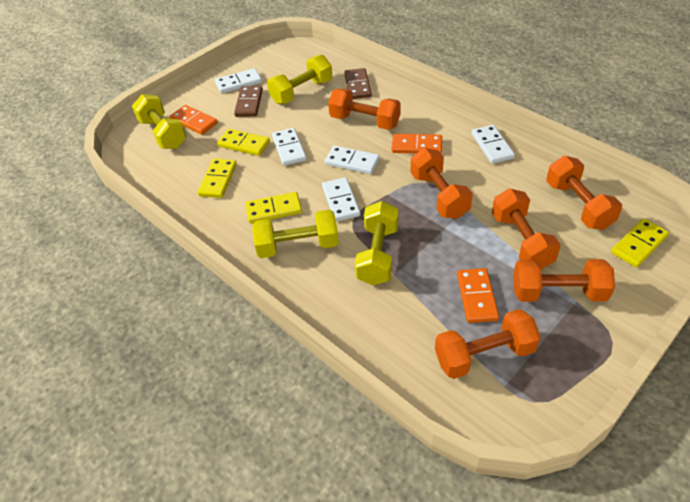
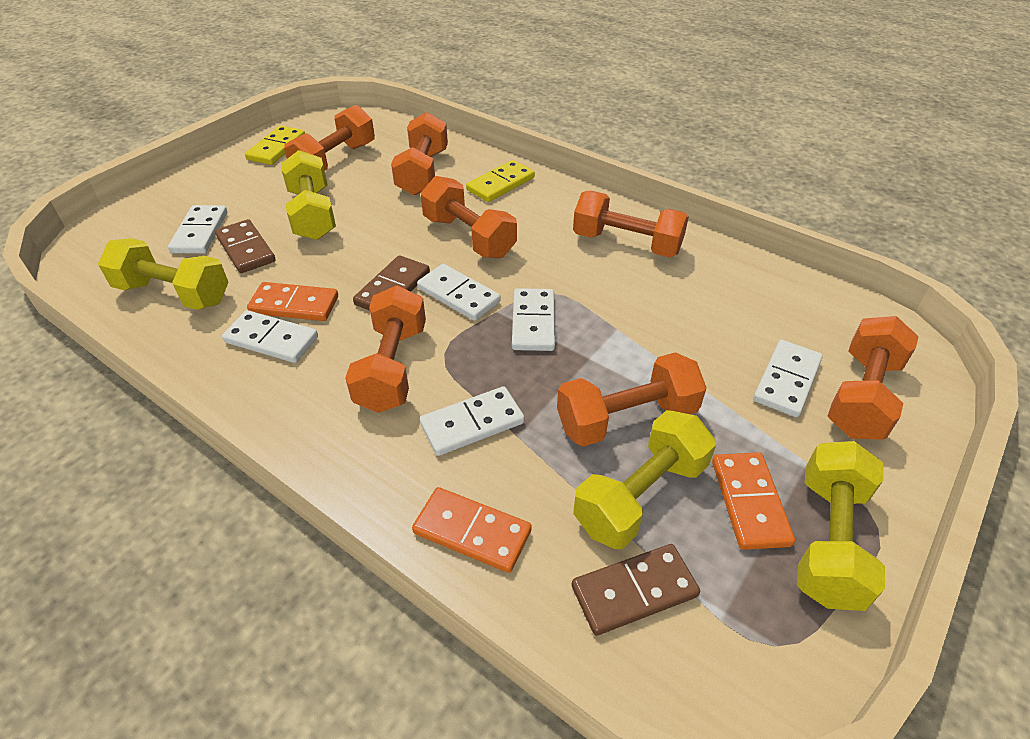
brown domino: [234,86,263,117] [344,68,372,99] = 2 -> [215,219,276,273] [353,255,430,311] [572,544,700,636] = 3
orange dumbbell: [328,88,401,130] [410,148,473,219] [435,309,541,379] [492,188,561,269] [513,259,615,302] [546,156,622,230] = 6 -> [284,105,375,170] [345,285,426,413] [391,112,448,195] [421,176,517,258] [557,352,706,446] [573,191,689,258] [827,316,919,440] = 7
white domino: [215,68,262,94] [272,128,307,166] [322,177,360,222] [325,146,380,174] [472,125,515,164] = 5 -> [168,205,227,254] [222,310,318,363] [417,264,501,321] [420,386,524,456] [512,288,555,351] [753,340,823,417] = 6
yellow domino: [198,159,237,198] [217,129,270,156] [245,192,302,223] [611,218,669,268] = 4 -> [245,125,305,165] [466,160,535,202] = 2

